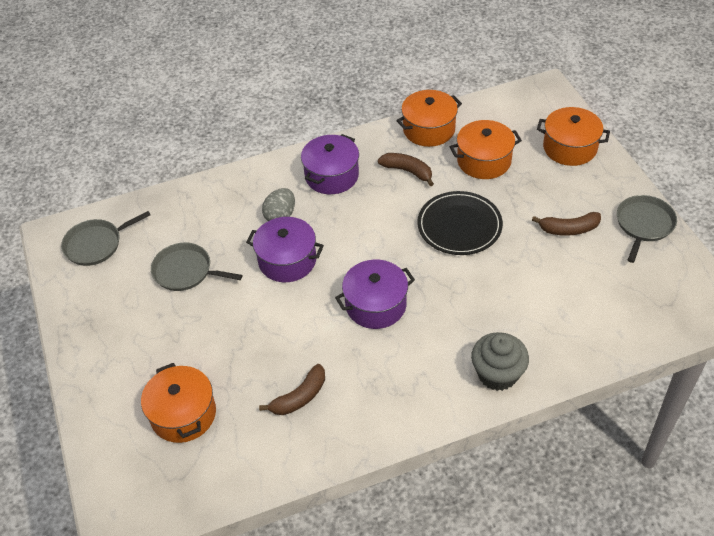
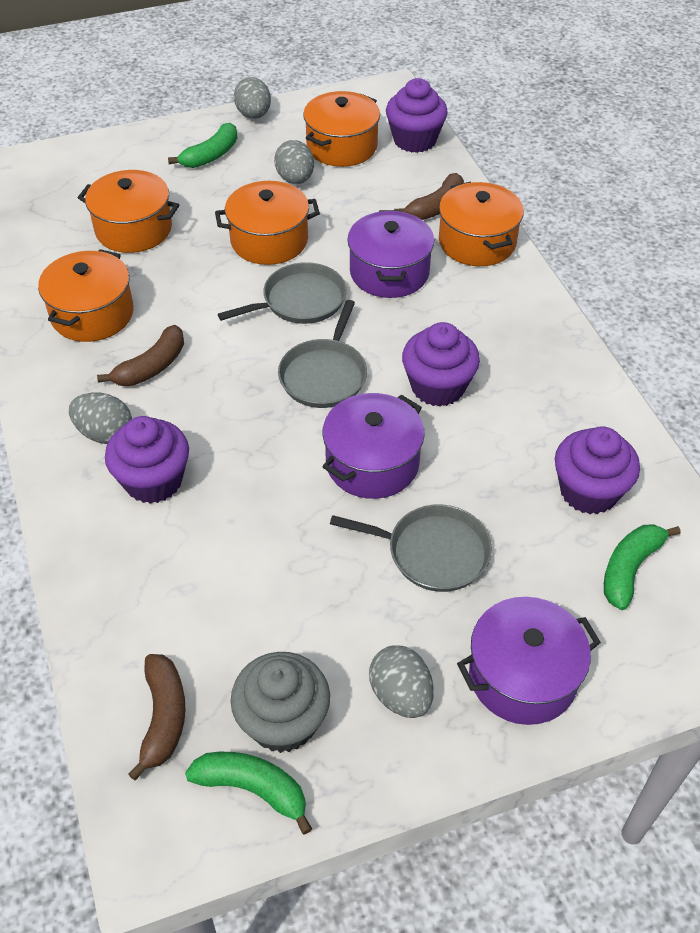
black plate: [417,191,503,255] = 1 -> none = 0
green banana: none = 0 -> [168,123,237,168] [185,752,312,835] [604,524,681,610] = 3
grey egg: [262,188,295,221] = 1 -> [69,392,132,444] [234,77,271,119] [274,140,314,184] [369,645,433,718] = 4
orange pot: [141,363,216,443] [396,90,462,147] [450,120,522,179] [537,107,610,166] = 4 -> [38,249,134,342] [78,170,179,253] [215,181,320,265] [303,91,380,167] [439,182,524,266] = 5
purple cupcake: none = 0 -> [105,416,189,504] [386,78,448,153] [402,322,480,407] [555,427,640,514] = 4

